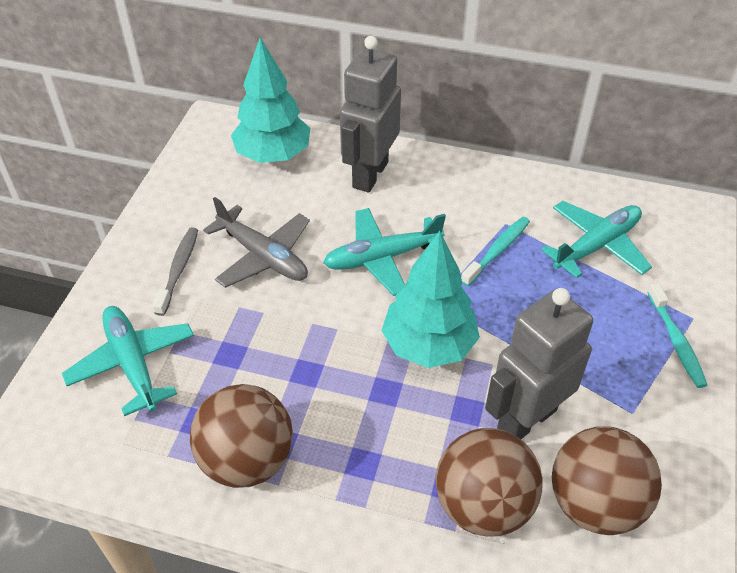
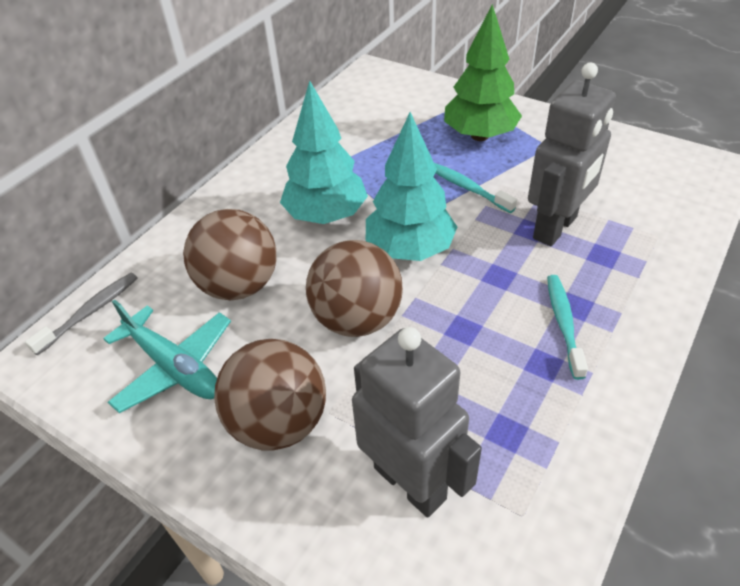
green tree: none = 0 -> [444,4,522,141] = 1
grey plane: [203,197,310,288] = 1 -> none = 0
turquoise plane: [62,306,194,416] [323,208,446,296] [541,201,652,278] = 3 -> [103,299,231,413] = 1

